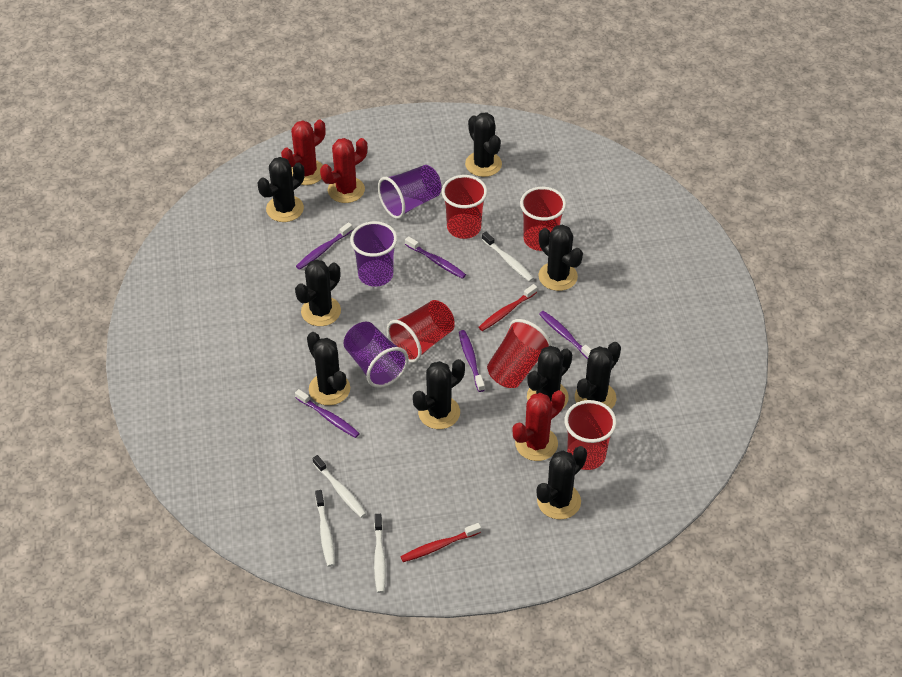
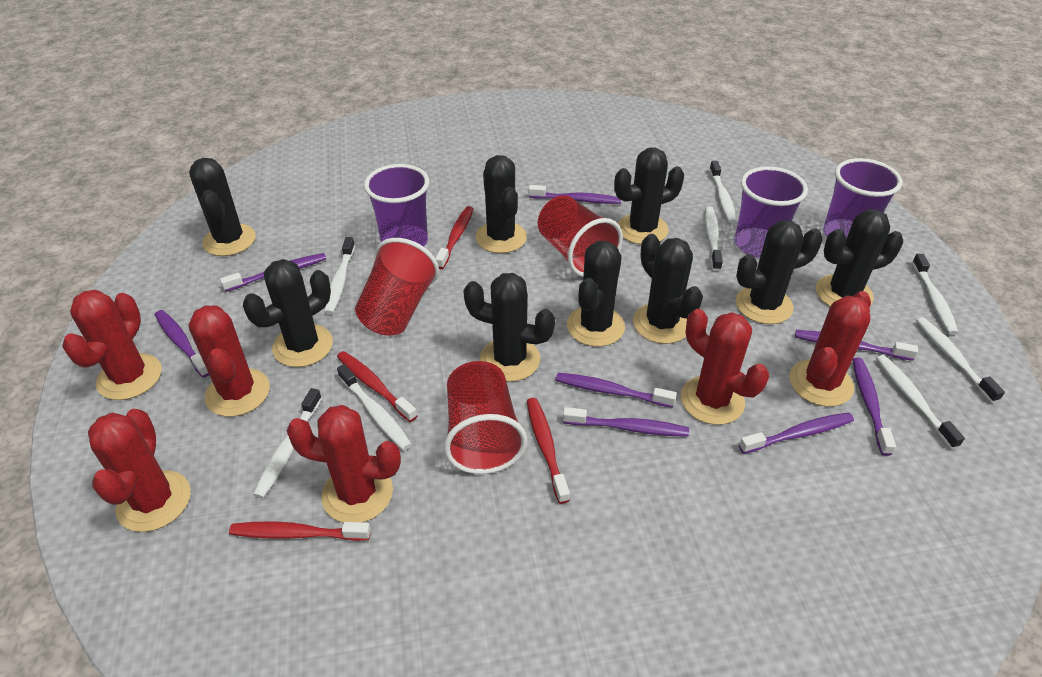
purple toothbrush: [295,389,360,438] [296,222,353,270] [405,236,466,279] [459,330,485,392] [539,311,592,359] = 5 -> [155,310,209,378] [220,253,326,292] [528,185,621,204] [556,373,677,408] [563,407,689,437] [739,412,854,454] [795,330,918,361] [853,358,896,456] = 8
red cactus: [281,119,326,185] [320,138,367,203] [512,390,565,461] = 3 -> [62,290,162,400] [88,409,191,532] [189,305,270,417] [286,405,401,523] [681,309,769,425] [789,291,871,406] = 6
red cup: [387,300,455,363] [441,175,487,239] [487,319,552,388] [520,187,566,251] [565,400,617,470] = 5 -> [355,238,439,335] [444,361,527,474] [538,195,623,277] = 3
red toothbrush: [400,523,481,562] [478,284,537,331] = 2 -> [229,521,371,541] [337,351,417,422] [435,206,473,269] [527,398,570,504] = 4
white toothbrush: [313,455,366,518] [315,490,335,567] [374,514,386,593] [482,232,534,282] = 4 -> [253,388,322,498] [324,237,355,314] [337,364,412,450] [705,206,723,271] [710,161,737,223] [876,355,965,449] [912,254,958,335] [916,317,1005,403] = 8

